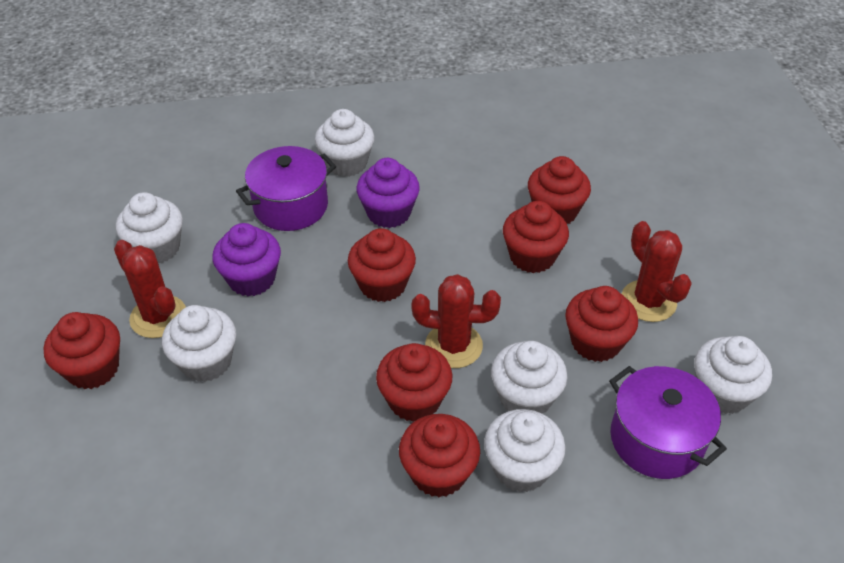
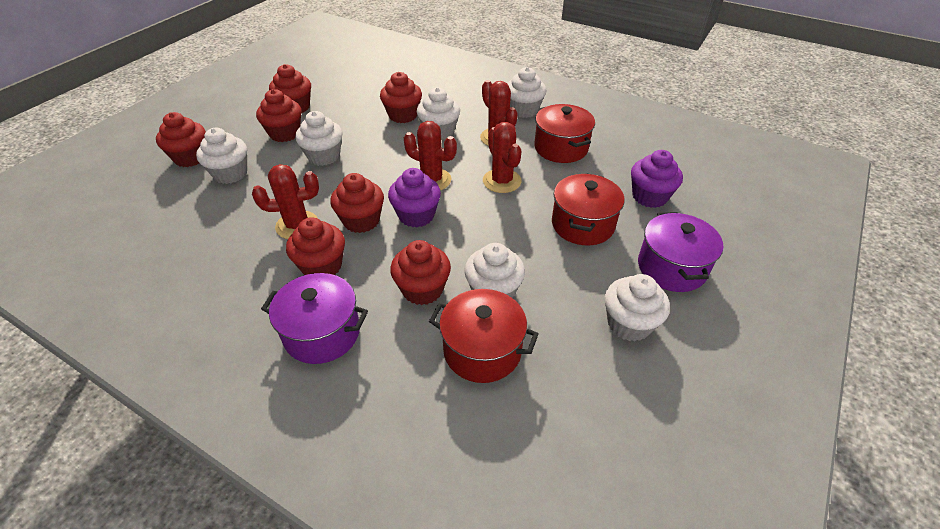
red cactus: [114,240,186,338] [412,274,501,368] [621,221,692,322] = 3 -> [252,164,319,239] [404,121,457,190] [480,80,518,146] [483,122,522,193] = 4
red pot: none = 0 -> [429,289,538,383] [534,104,595,163] [552,173,624,245] = 3

